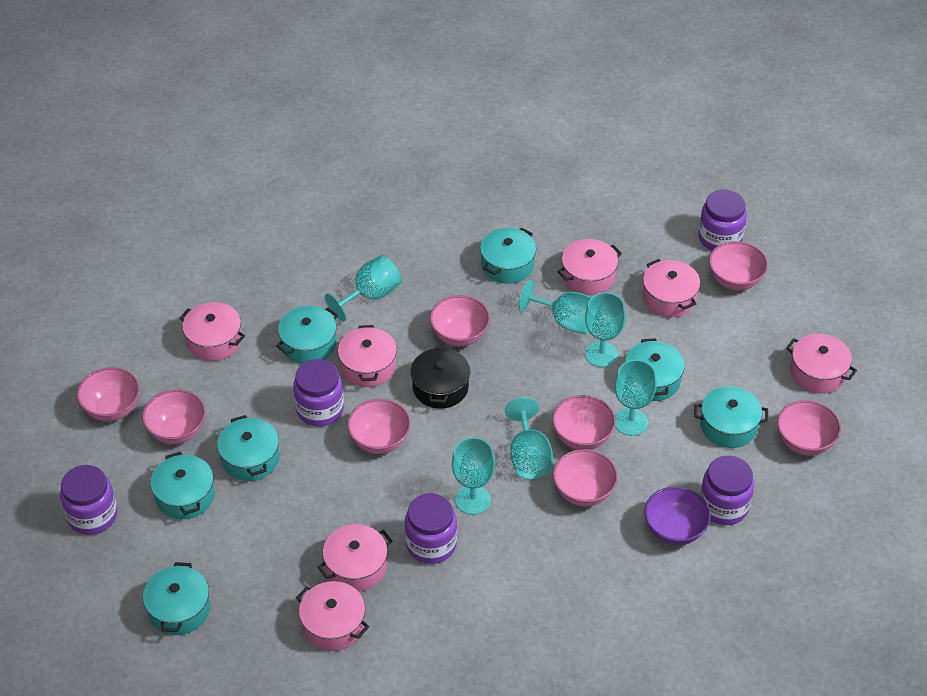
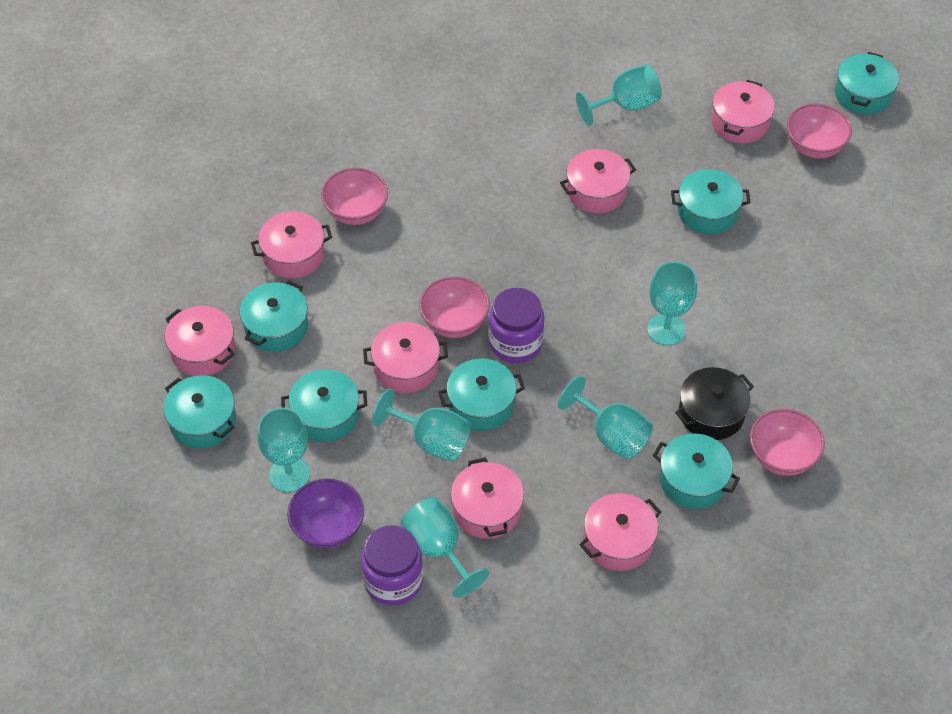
pink bowl: [77,367,140,421] [142,389,206,444] [347,399,411,454] [430,295,490,346] [552,395,616,450] [553,449,618,506] [709,241,768,290] [777,400,841,455] = 8 -> [321,168,388,225] [419,276,490,338] [750,409,825,476] [787,104,852,158] = 4
purple jar: [60,465,117,535] [293,359,344,426] [405,493,457,564] [699,190,747,251] [700,455,754,525] = 5 -> [361,525,423,605] [489,288,544,363] = 2

